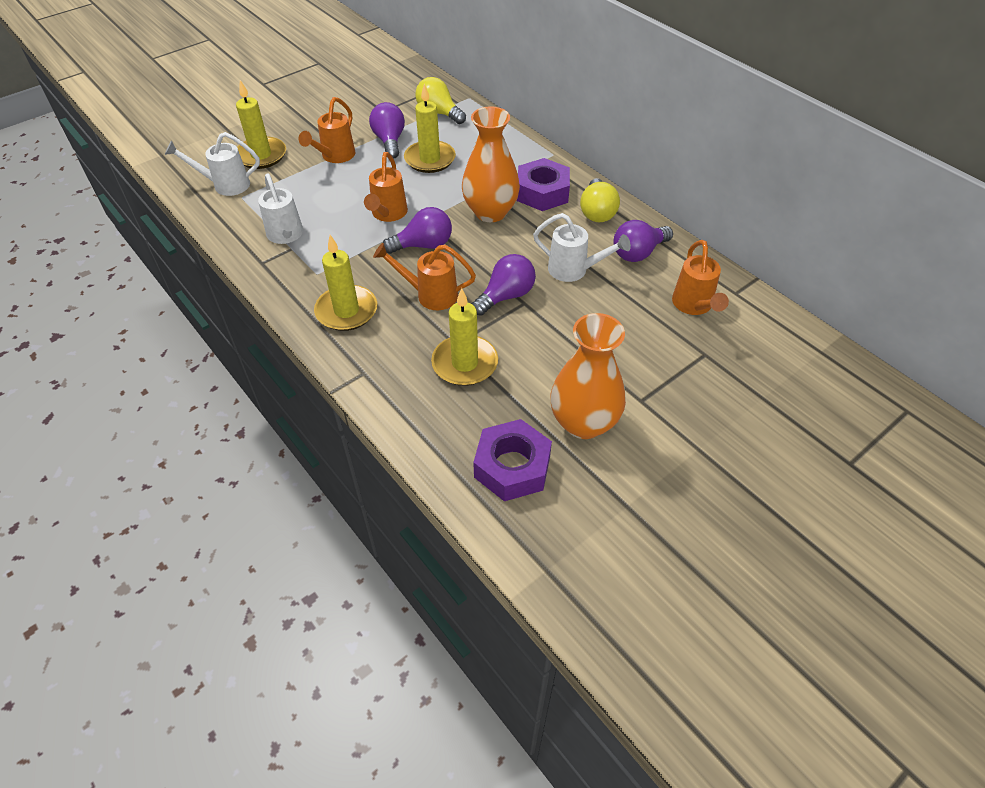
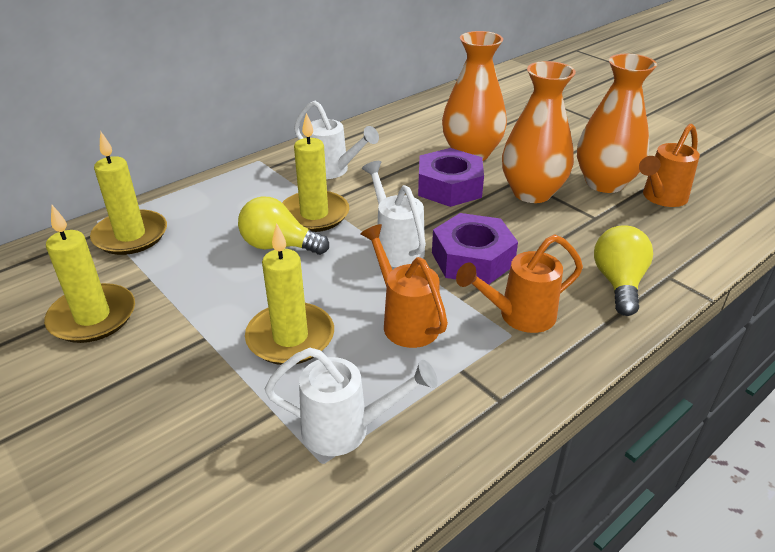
orange vase: [462,106,520,222] [550,313,626,439] = 2 -> [442,31,507,161] [502,61,576,203] [577,54,657,193] = 3
orange watering can: [299,97,355,163] [364,152,408,222] [373,243,476,310] [672,240,729,315] = 4 -> [360,224,448,348] [456,235,583,333] [639,124,700,207] = 3
purple light bulb: [369,102,405,159] [383,207,452,254] [472,254,536,316] [613,220,673,262] = 4 -> none = 0

